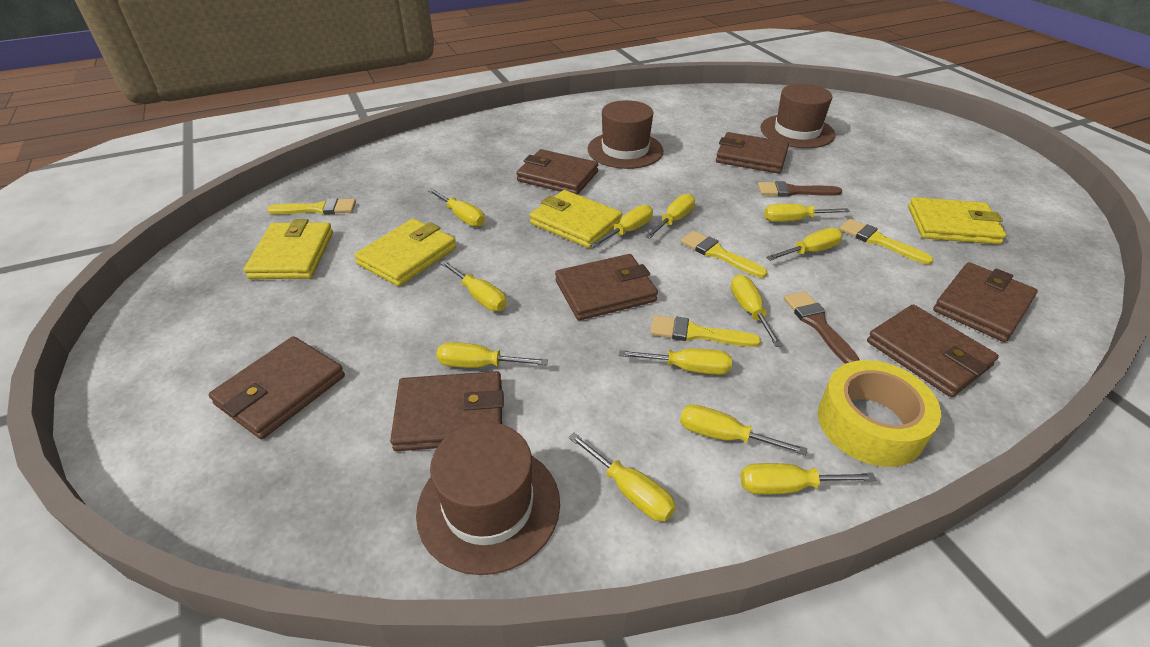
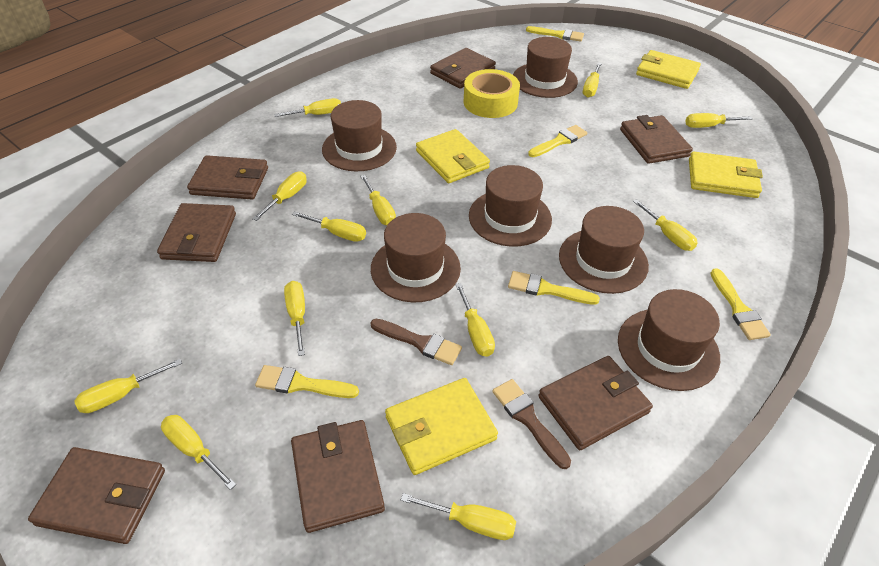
brown hat: [416,422,560,575] [587,100,663,169] [760,84,835,148] = 3 -> [322,100,397,171] [371,213,461,302] [469,165,552,247] [513,37,578,98] [559,206,649,294] [618,289,720,391] = 6
yellow brush: [267,198,356,215] [650,315,761,347] [681,231,768,278] [839,219,934,264] = 4 -> [255,365,359,398] [508,271,600,305] [526,26,584,42] [528,125,587,157] [710,268,771,340] = 5

